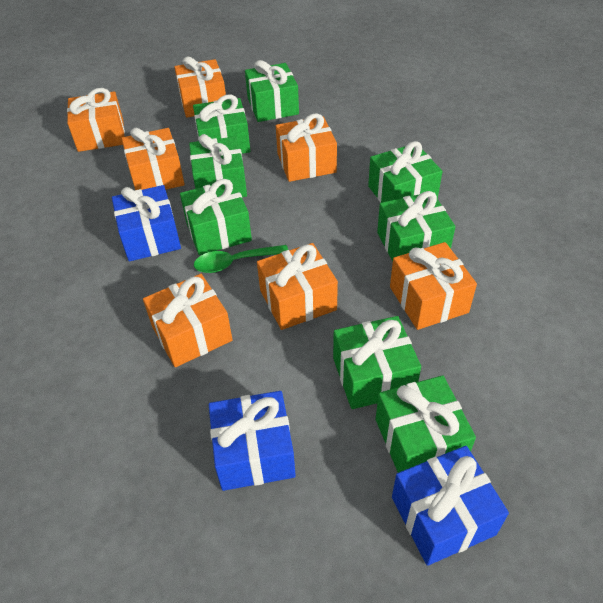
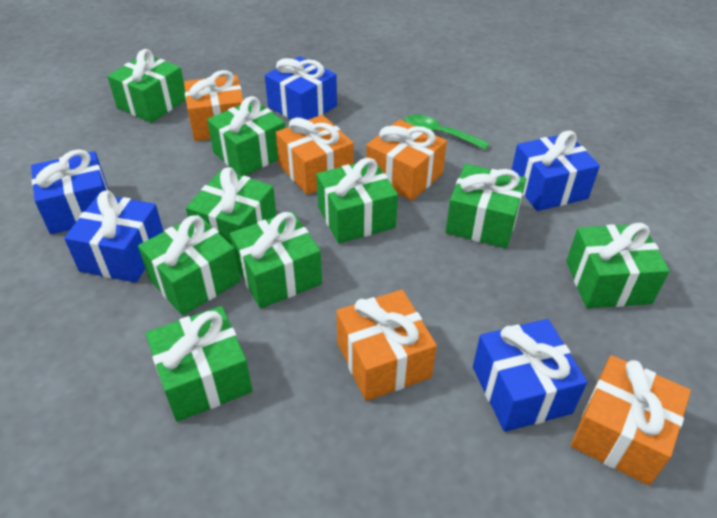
blue gift: [112,185,181,261] [209,391,296,491] [392,446,509,566] = 3 -> [31,149,108,234] [64,190,164,283] [265,56,337,120] [473,319,587,432] [512,130,600,211] = 5
green gift: [180,179,252,255] [189,134,247,197] [193,94,250,154] [245,60,299,122] [333,316,421,409] [368,141,443,203] [376,375,476,473] [377,191,455,261] = 8 -> [107,49,186,123] [138,214,240,316] [146,306,253,422] [186,167,276,245] [207,96,285,176] [230,211,322,308] [316,158,398,244] [445,164,526,248] [566,223,670,308] = 9
orange gift: [67,88,125,152] [122,128,185,190] [143,274,232,367] [174,56,226,118] [257,243,338,330] [276,113,337,182] [390,242,477,330] = 7 -> [184,70,243,141] [276,115,354,195] [336,290,437,401] [366,120,447,201] [571,355,691,485] = 5

